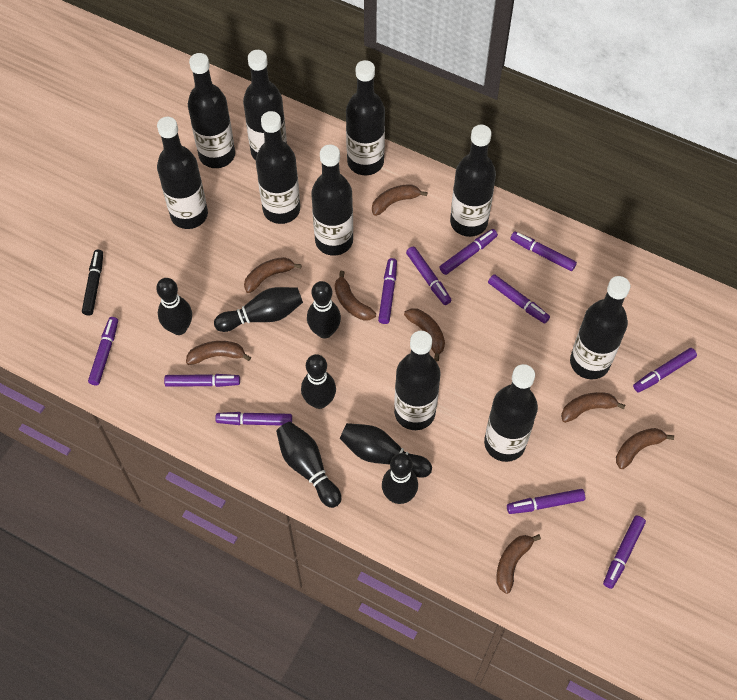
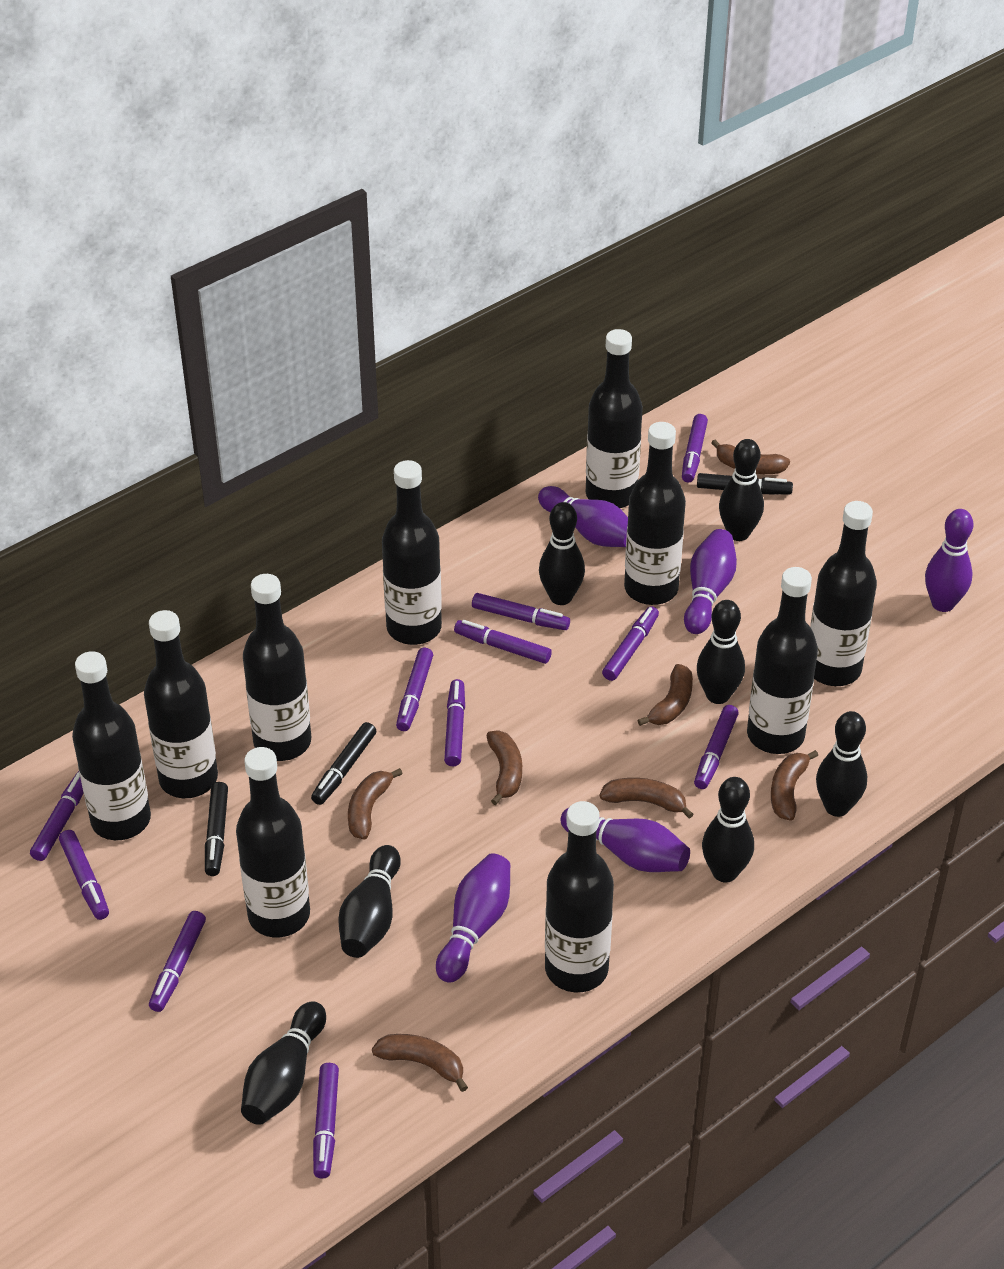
black marker: [82,250,103,315] = 1 -> [205,782,228,876] [311,722,376,805] [697,473,793,495] = 3
brown banana: [186,341,251,365] [244,257,301,293] [335,271,376,321] [372,184,428,216] [404,308,445,361] [496,534,541,594] [561,392,625,423] [616,428,674,469] = 8 -> [348,768,403,840] [372,1034,468,1092] [486,731,522,805] [599,778,693,819] [638,664,693,726] [711,440,790,474] [771,750,818,821] = 7
purple bowling pin: none = 0 -> [436,853,510,983] [538,486,628,547] [560,808,690,872] [684,529,737,634] [925,509,974,612] = 5

